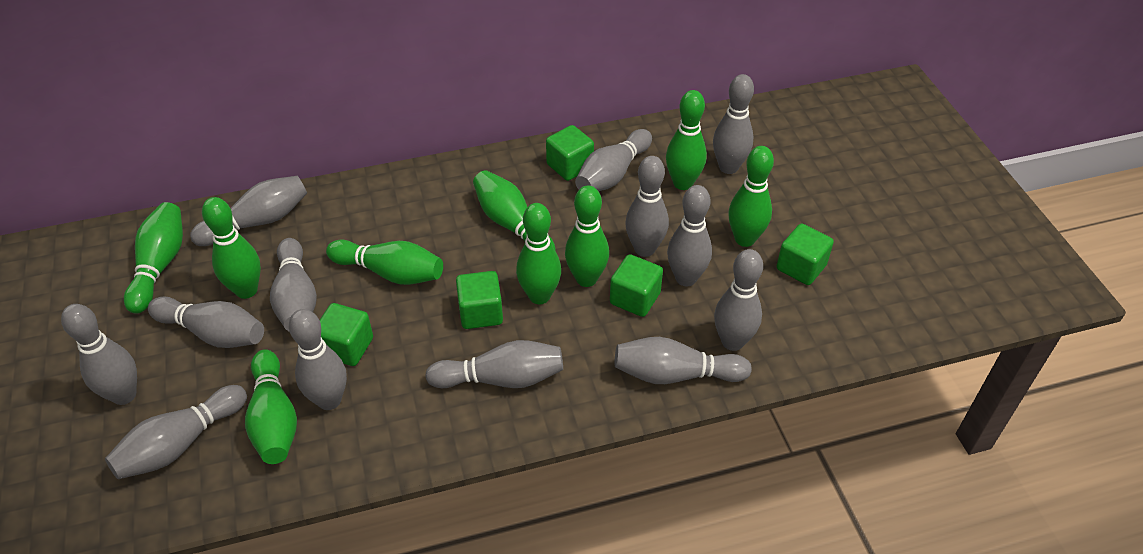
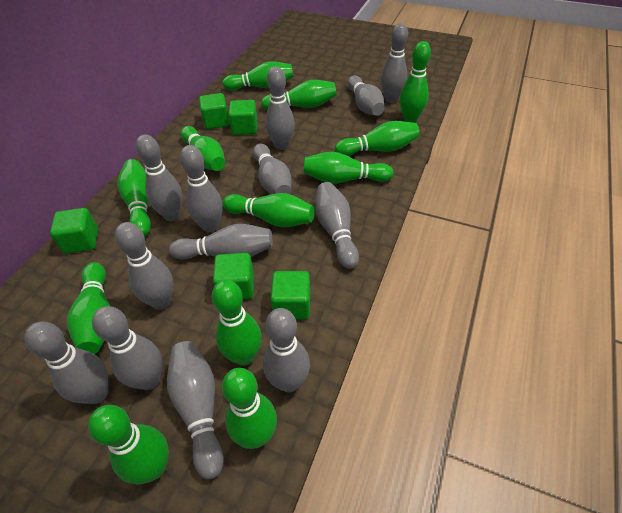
green bowling pin: [124,202,183,314] [202,197,261,299] [245,349,297,464] [326,240,443,285] [473,170,556,251] [516,203,561,304] [565,186,609,287] [666,90,707,190] [728,146,774,247] = 9 -> [67,262,110,354] [88,405,169,485] [117,159,151,236] [181,126,225,171] [212,280,262,366] [222,61,294,91] [222,193,315,227] [222,368,277,449] [261,80,337,110] [303,152,393,183] [335,121,419,156] [400,41,431,123] = 12

